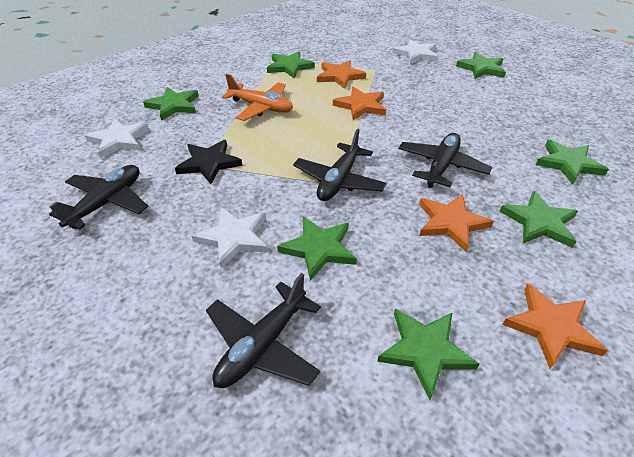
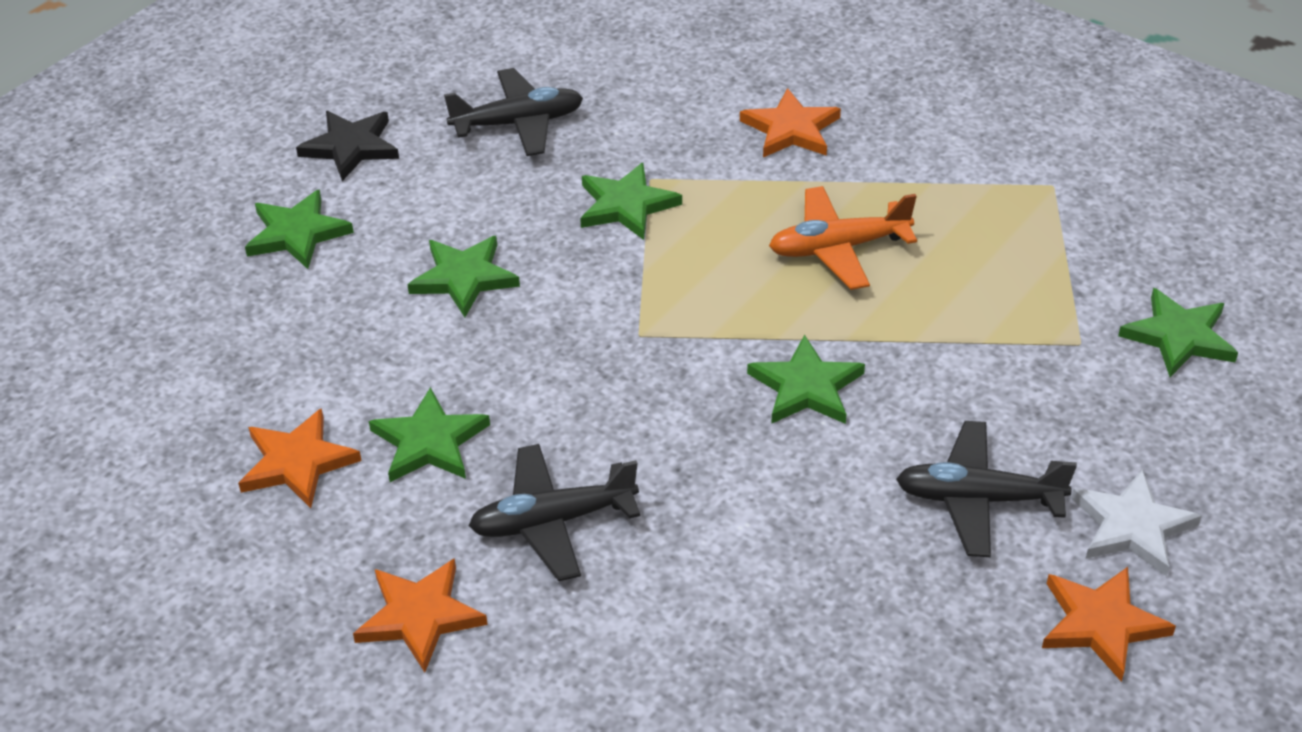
black plane: [49,165,148,230] [206,273,321,388] [293,129,387,201] [398,133,492,188] = 4 -> [444,68,583,156] [469,444,640,581] [896,421,1077,557] = 3
green star: [143,87,199,121] [267,51,315,79] [277,216,357,281] [377,308,480,400] [456,52,506,79] [499,191,578,248] [536,140,609,184] = 7 -> [245,189,354,269] [369,387,490,482] [407,236,520,317] [580,163,682,240] [747,334,865,424] [1118,288,1238,377] = 6
white star: [84,118,149,159] [192,207,268,269] [392,39,438,64] = 3 -> [1071,469,1202,576] = 1

